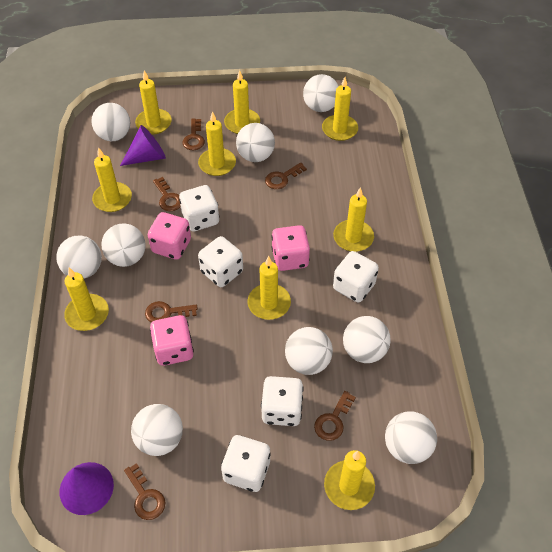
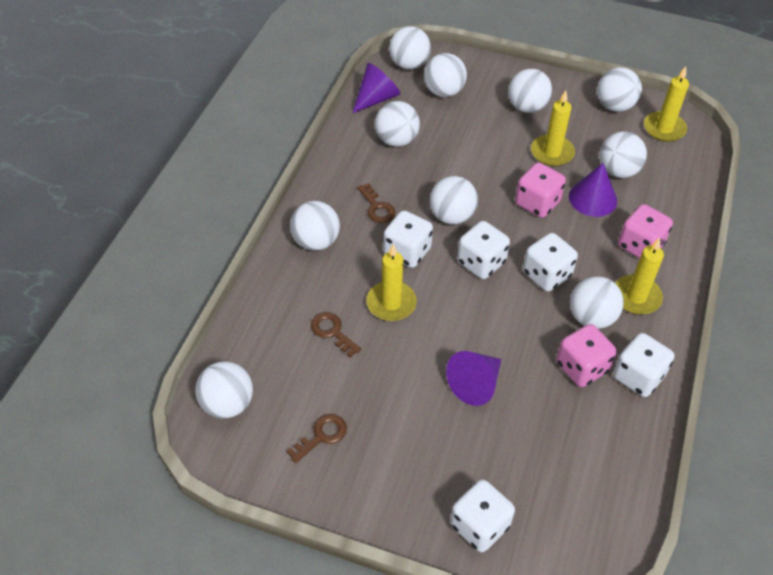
brown key: [124,463,166,520] [145,301,198,322] [153,177,181,211] [183,119,205,150] [265,162,307,189] [314,391,356,441] = 6 -> [287,414,347,463] [311,312,361,357] [357,183,395,223] = 3
purple cone: [60,462,114,515] [120,125,166,166] = 2 -> [353,63,400,113] [446,351,501,406] [569,163,617,217] = 3
white ball: [56,235,102,279] [91,103,130,141] [101,223,146,267] [131,404,183,456] [236,123,275,162] [285,327,333,375] [303,74,338,112] [343,316,391,363] [385,411,437,464] = 9 -> [195,361,253,419] [290,201,340,251] [375,101,420,147] [389,26,431,70] [424,53,467,97] [430,176,478,224] [508,69,552,113] [570,276,624,329] [597,67,642,112] [599,132,647,178] = 10
yellow candle: [64,268,109,331] [92,147,132,212] [135,70,172,135] [198,111,236,176] [224,70,260,134] [248,256,291,320] [322,77,358,141] [324,450,375,510] [333,187,374,252] = 9 -> [366,244,417,321] [531,91,575,166] [615,237,664,314] [644,66,689,142] = 4

